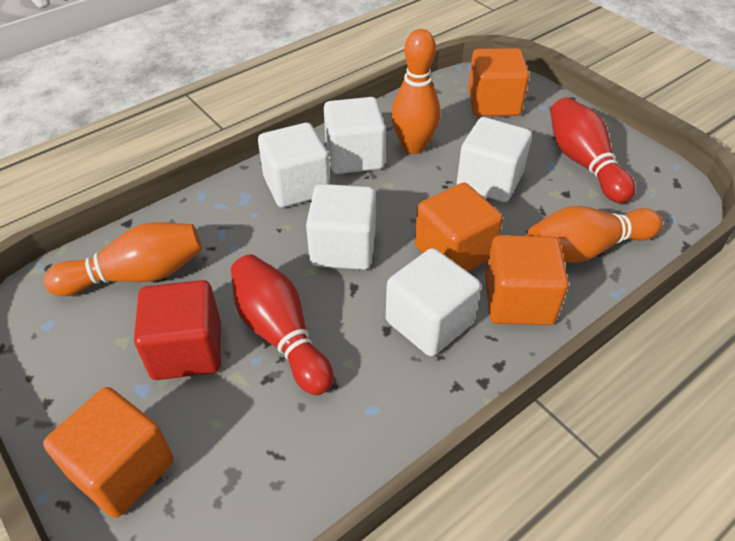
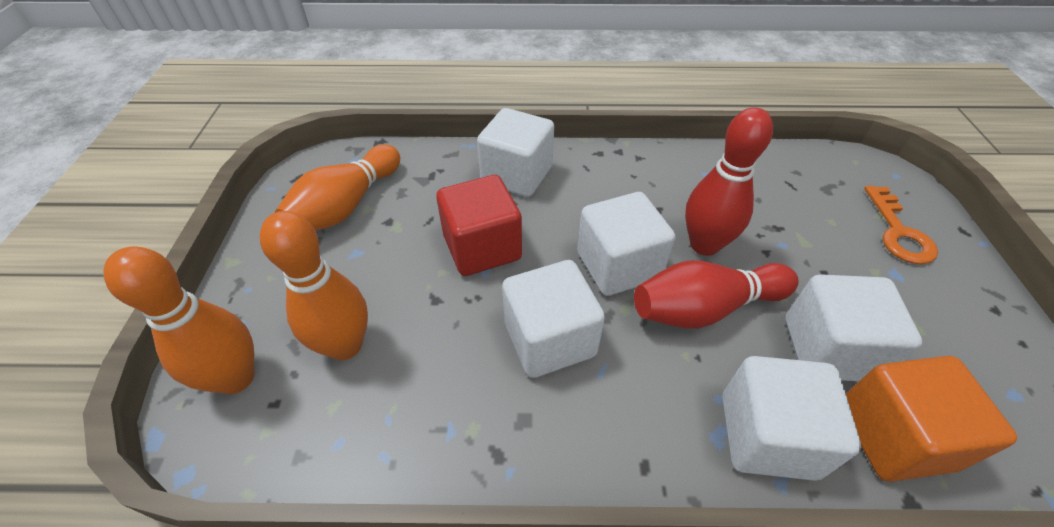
orange cube: [43,387,174,518] [415,183,503,271] [468,48,529,116] [485,235,569,325] = 4 -> [846,356,1017,481] = 1
orange key: none = 0 -> [864,186,938,264] = 1

